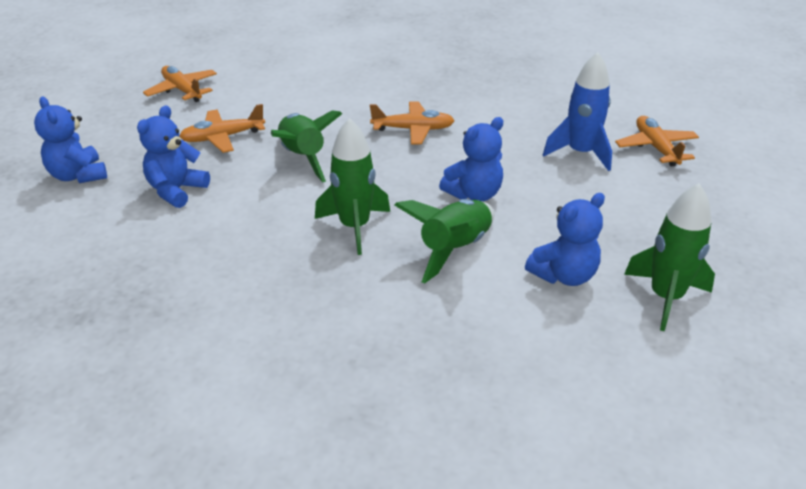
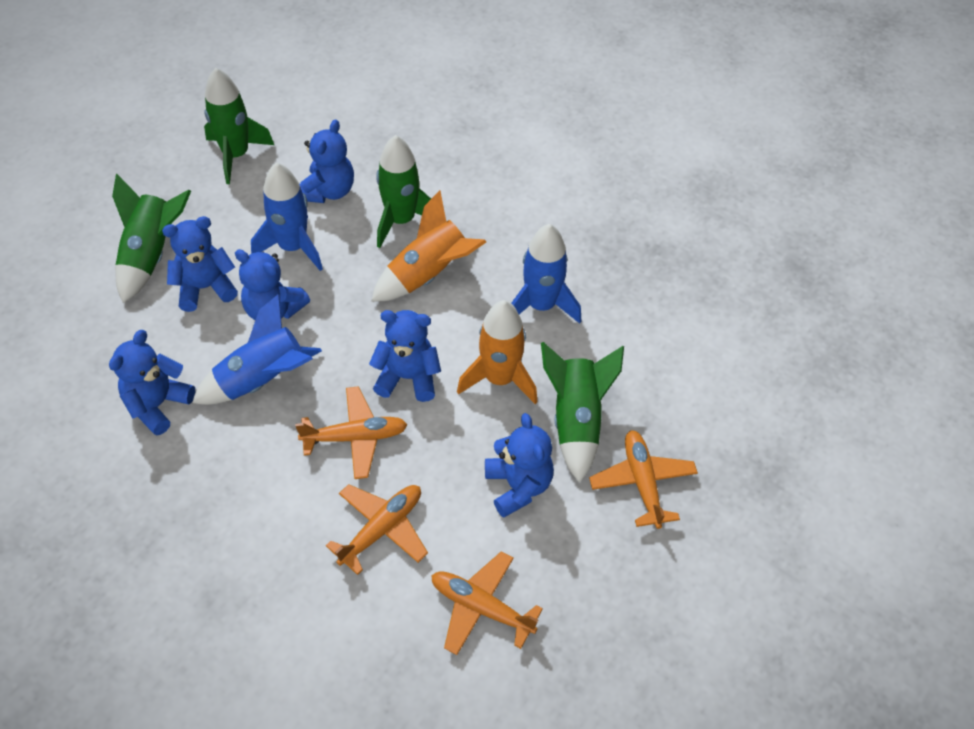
blue rocket: [543,52,612,171] = 1 -> [192,294,322,405] [251,162,323,271] [511,224,581,323] = 3
blue teddy bear: [34,97,107,183] [137,105,210,208] [439,117,503,201] [525,193,605,286] = 4 -> [109,330,195,435] [162,216,238,312] [235,249,310,320] [299,119,354,203] [369,310,441,402] [485,413,554,518] = 6
orange rocket: none = 0 -> [371,190,486,301] [457,300,537,404] = 2

